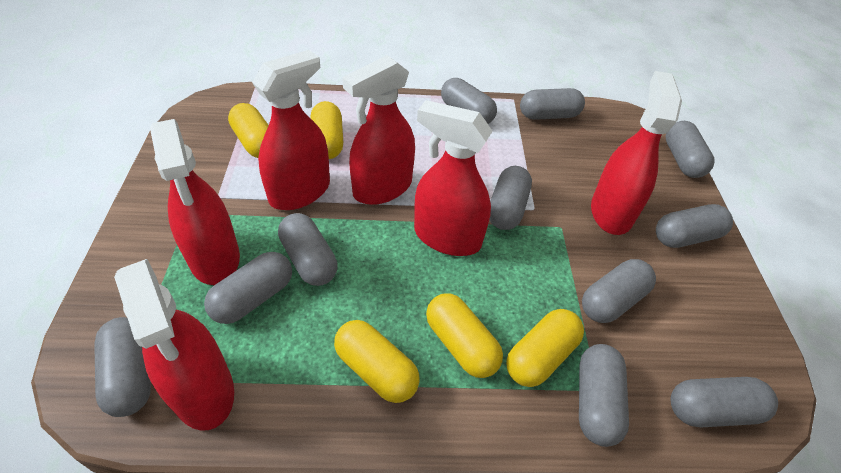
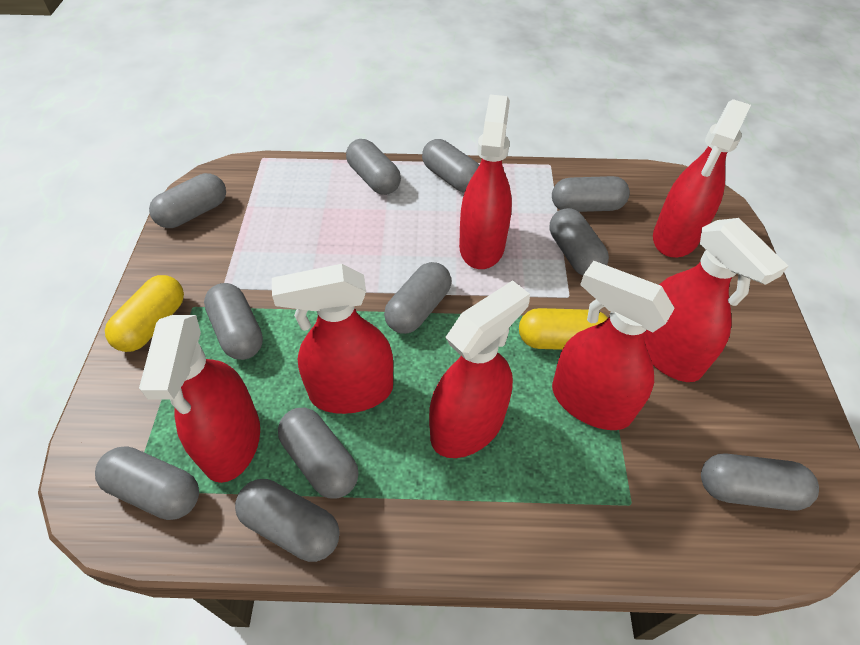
red spray bottle: [114,259,234,430] [150,119,240,285] [252,50,330,210] [342,55,415,205] [414,100,493,256] [591,71,682,235] = 6 -> [139,315,260,483] [272,264,393,414] [429,280,530,458] [459,95,512,269] [552,261,675,430] [644,218,788,382] [653,99,751,257] = 7
yellow capsule: [228,103,269,158] [311,101,343,159] [334,320,420,403] [426,293,503,378] [506,309,584,387] = 5 -> [105,275,184,352] [519,308,608,350] = 2

